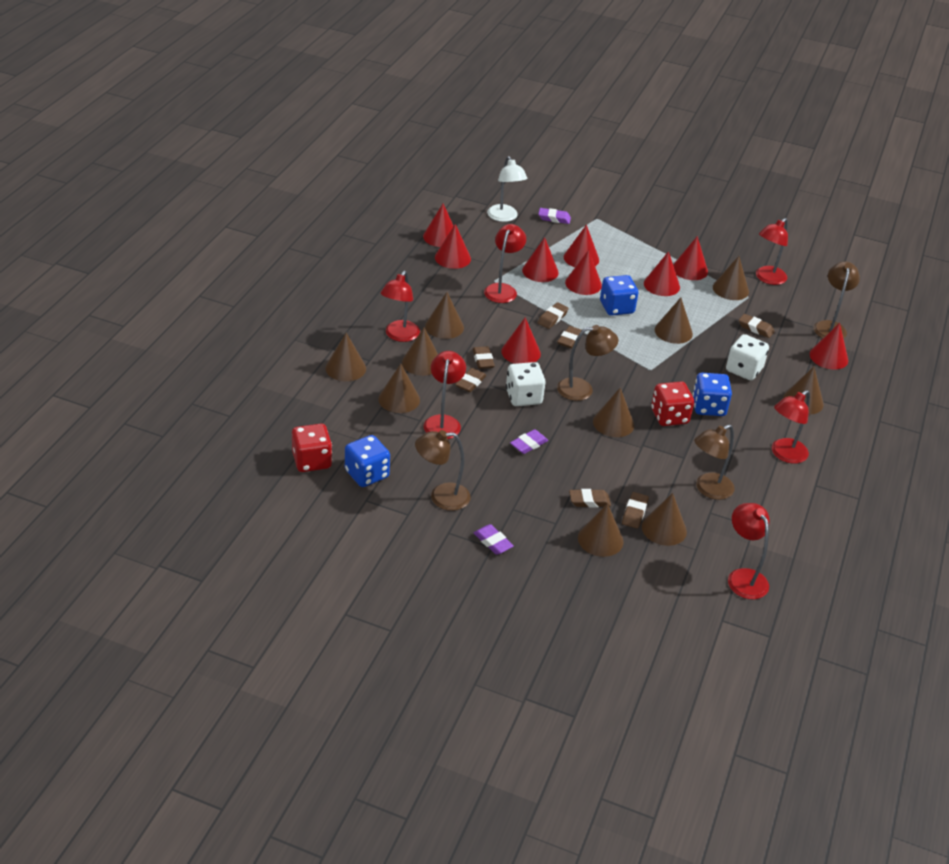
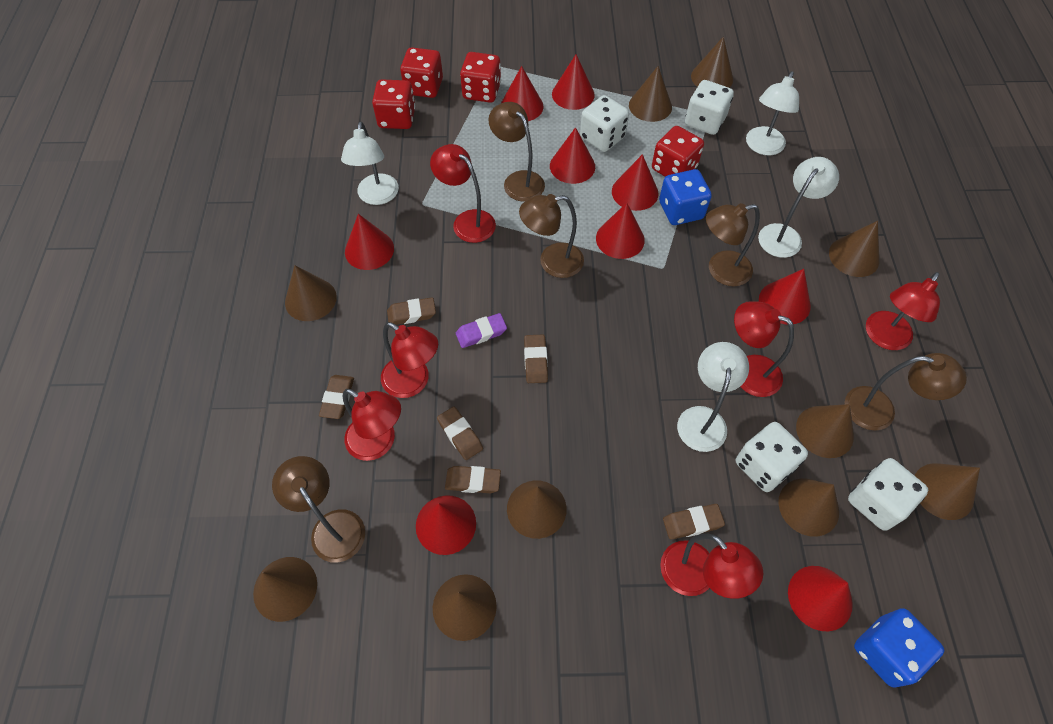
blue dice: [345,435,390,487] [600,275,639,316] [692,373,732,416] = 3 -> [659,169,712,225] [854,608,945,688] = 2
brown eraser: [455,368,486,392] [473,346,495,369] [538,302,569,329] [557,326,582,349] [569,489,611,507] [622,492,649,529] [739,314,775,338] = 7 -> [319,375,354,419] [387,297,436,325] [437,407,483,460] [445,466,501,493] [524,334,548,383] [663,504,725,540] = 6
brown lamp: [415,430,471,511] [557,325,619,401] [694,424,735,500] [814,262,860,339] = 4 -> [272,456,365,563] [488,102,545,202] [519,194,584,278] [706,203,760,286] [845,353,967,431] = 5
purple eraser: [474,524,514,555] [510,429,548,454] [538,208,571,224] = 3 -> [456,313,507,348] = 1
red dice: [292,424,332,472] [651,381,694,426] = 2 -> [372,79,415,129] [400,47,443,98] [460,52,501,103] [652,126,704,177] = 4
white dice: [506,362,546,406] [726,334,769,380] = 2 -> [580,95,629,152] [685,80,734,135] [735,422,808,492] [848,458,929,531] = 4
white lamp: [487,156,528,222] = 1 -> [341,122,399,205] [677,342,749,452] [746,71,799,155] [758,157,839,258] = 4

